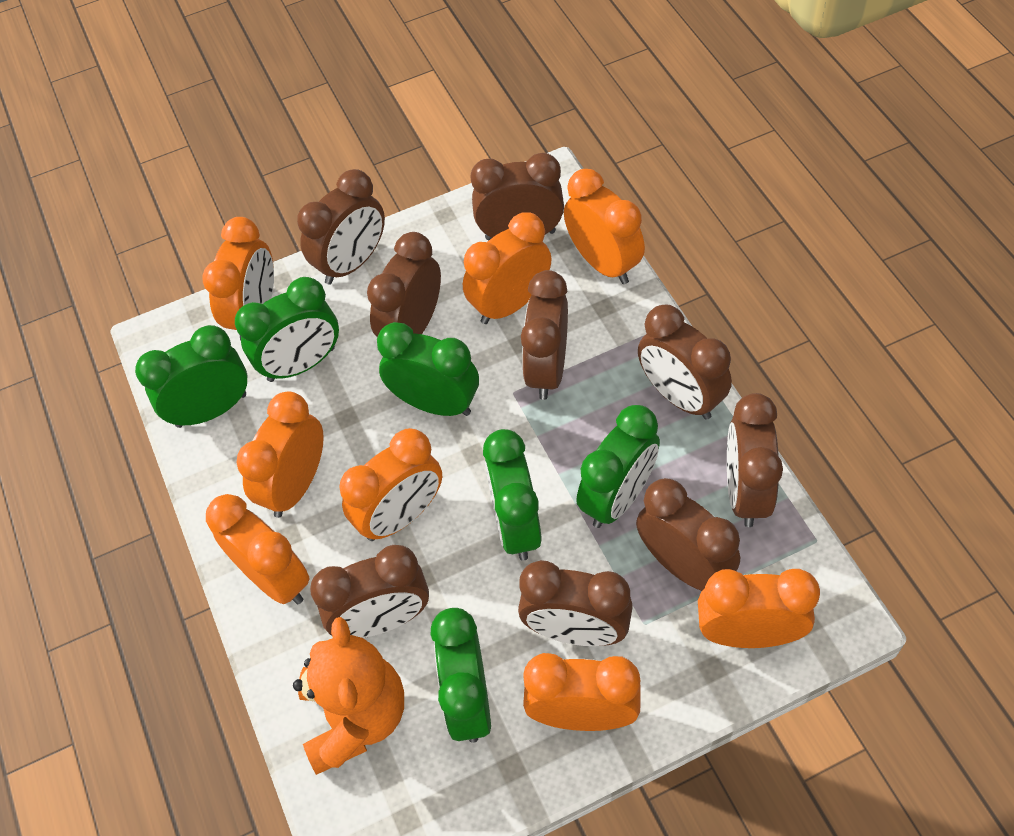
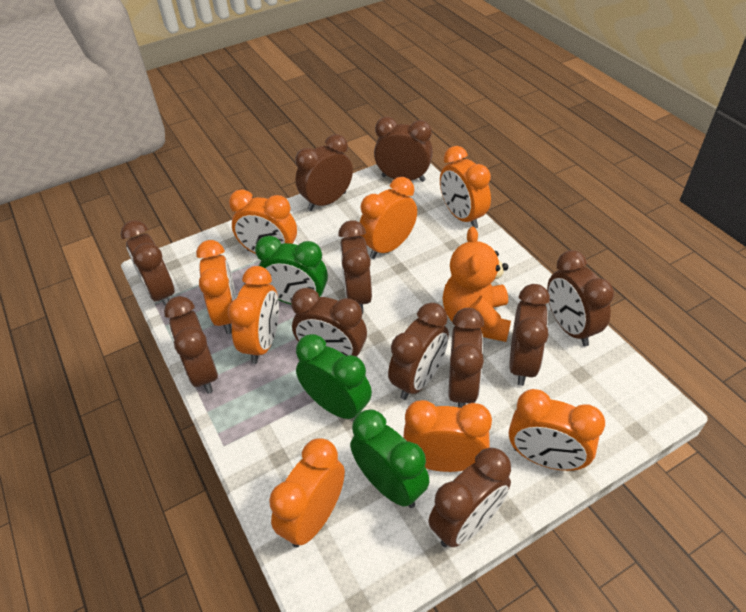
brown clock: [297,169,385,285] [310,545,429,638] [367,232,441,337] [471,153,564,240] [518,560,633,646] [521,270,568,400] [636,478,740,591] [638,305,732,420] [727,393,783,527] = 9 -> [121,220,175,305] [164,296,218,394] [291,288,367,357] [295,134,353,211] [338,220,372,314] [374,117,433,182] [388,303,449,400] [428,447,511,547] [448,308,484,408] [509,284,550,386] [547,250,614,346] = 11
green clock: [135,325,247,428] [235,277,339,382] [377,322,479,416] [431,608,491,743] [483,429,542,561] [576,405,660,528] = 6 -> [255,236,328,304] [296,334,372,419] [350,409,429,508] = 3

